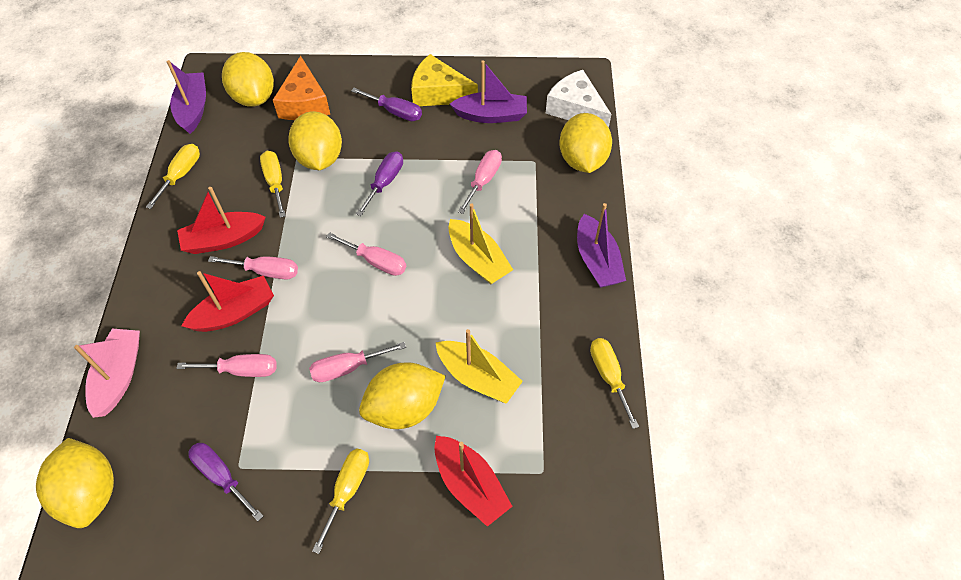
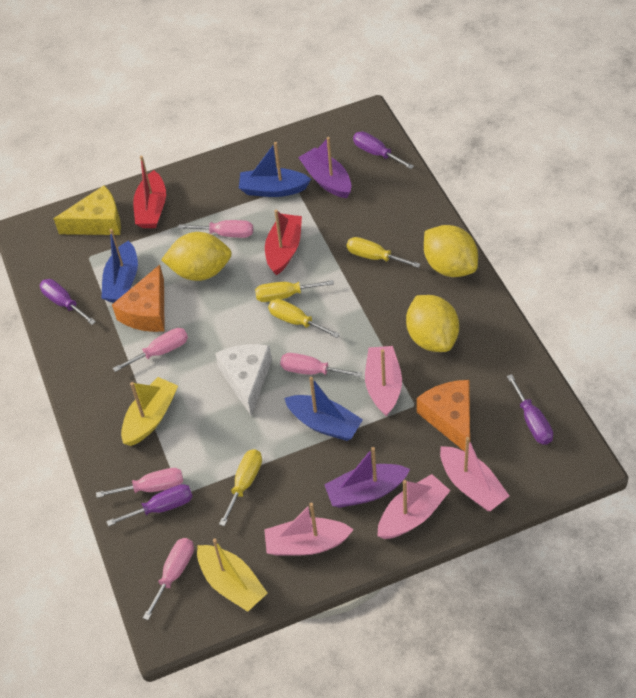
blue boat: none = 0 -> [101,229,138,302] [239,142,311,197] [284,377,363,441] = 3
orange cheese: [273,56,330,120] = 1 -> [112,265,164,332] [417,380,470,452] = 2
pink boat: [74,329,140,418] = 1 -> [264,503,354,556] [365,346,402,417] [378,474,451,539] [440,437,509,511] = 4
purple boat: [167,60,206,134] [450,60,527,123] [577,203,626,288] = 3 -> [298,137,351,198] [324,447,410,508] = 2
purple screwdriver: [188,443,263,521] [351,88,422,121] [356,151,403,216] = 3 -> [40,279,96,325] [106,484,193,526] [353,131,414,169] [507,374,553,445] = 4
red boat: [177,187,266,254] [182,271,274,332] [434,436,513,527] = 3 -> [133,156,166,228] [265,210,302,275] = 2
yellow lemon: [36,438,114,528] [222,52,274,107] [288,111,342,170] [359,362,446,429] [559,113,612,173] = 5 -> [161,232,232,281] [406,295,459,352] [424,225,478,277] = 3

